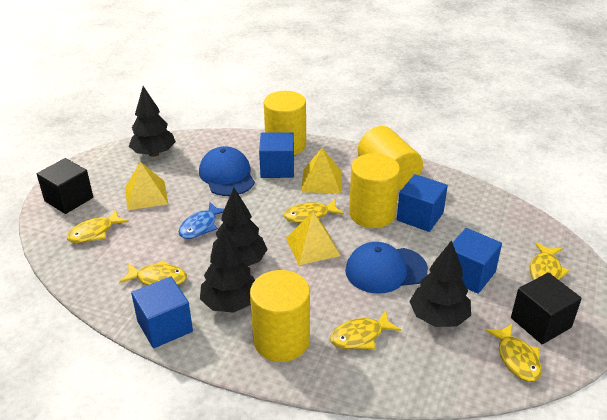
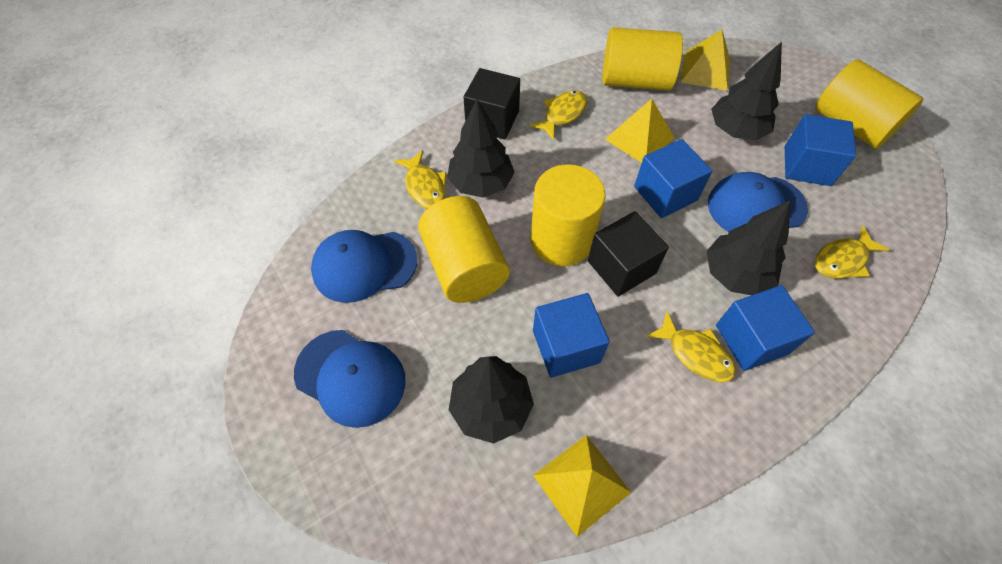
blue cap: [199,146,255,196] [345,242,428,294] = 2 -> [294,330,406,428] [311,230,417,303] [708,172,808,232] = 3
blue fish: [179,202,224,239] = 1 -> none = 0
yellow fish: [67,209,129,243] [119,260,187,285] [284,199,344,223] [330,310,401,349] [485,323,542,381] [530,242,569,280] = 6 -> [394,150,446,208] [530,90,587,140] [646,311,736,382] [815,226,889,279] = 4

